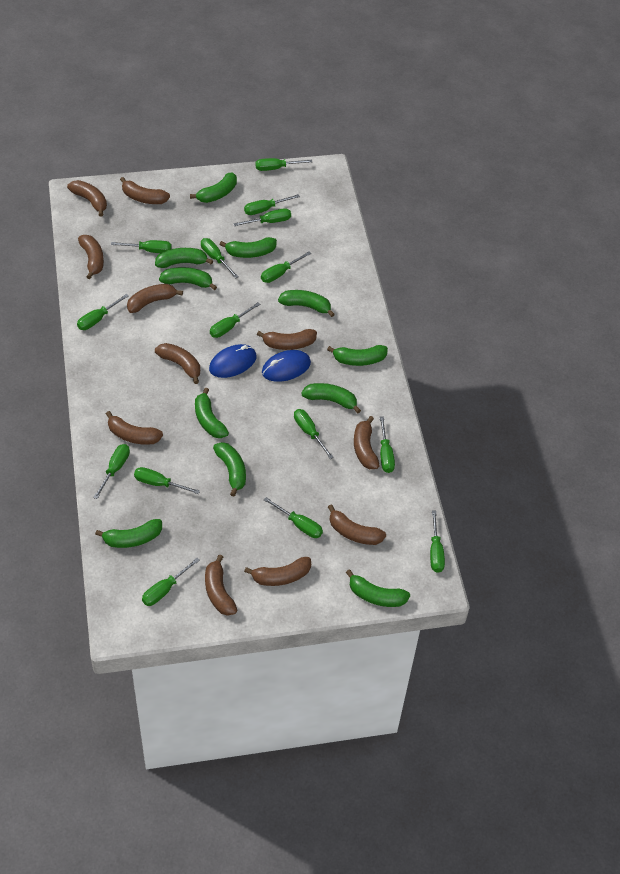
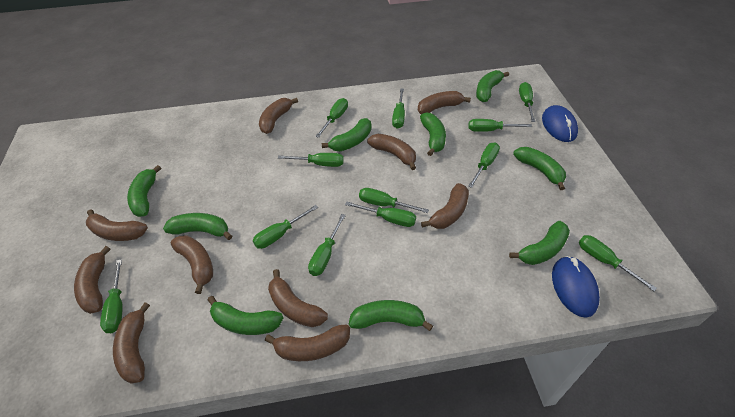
brown banana: [67,180,107,217] [78,235,104,279] [106,411,163,445] [120,177,170,204] [127,284,183,313] [155,343,200,384] [205,554,237,616] [244,557,311,586] [257,329,317,350] [328,504,386,545] [354,416,379,469] = 11 -> [74,246,110,314] [86,209,148,241] [113,302,150,384] [170,235,213,294] [259,98,298,134] [265,324,350,361] [268,269,328,327] [367,134,416,170] [418,91,471,114] [421,183,469,229] = 10
green banana: [95,519,162,548] [155,248,213,268] [159,267,217,290] [190,172,237,203] [195,388,229,438] [213,442,246,497] [219,237,277,258] [278,290,335,317] [301,383,361,413] [327,345,388,366] [346,569,410,607] = 11 -> [127,165,161,217] [163,213,232,240] [208,296,283,335] [322,118,372,151] [349,300,433,331] [420,112,446,156] [476,70,509,102] [509,221,570,265] [513,147,566,190] = 9
green screwdriver: [77,294,129,330] [93,444,130,499] [111,240,172,253] [134,467,200,494] [142,558,200,606] [201,238,239,279] [210,302,261,338] [233,208,291,226] [244,194,300,215] [255,158,312,171] [261,251,311,283] [264,497,323,538] [294,409,334,459] [380,416,395,473] [430,511,445,573] = 15 -> [100,259,123,333] [253,205,318,249] [278,153,344,167] [308,214,346,276] [315,98,348,138] [345,202,416,227] [359,188,429,213] [392,88,405,129] [468,119,532,132] [468,143,500,188] [519,82,536,122] [579,235,657,291] = 12

